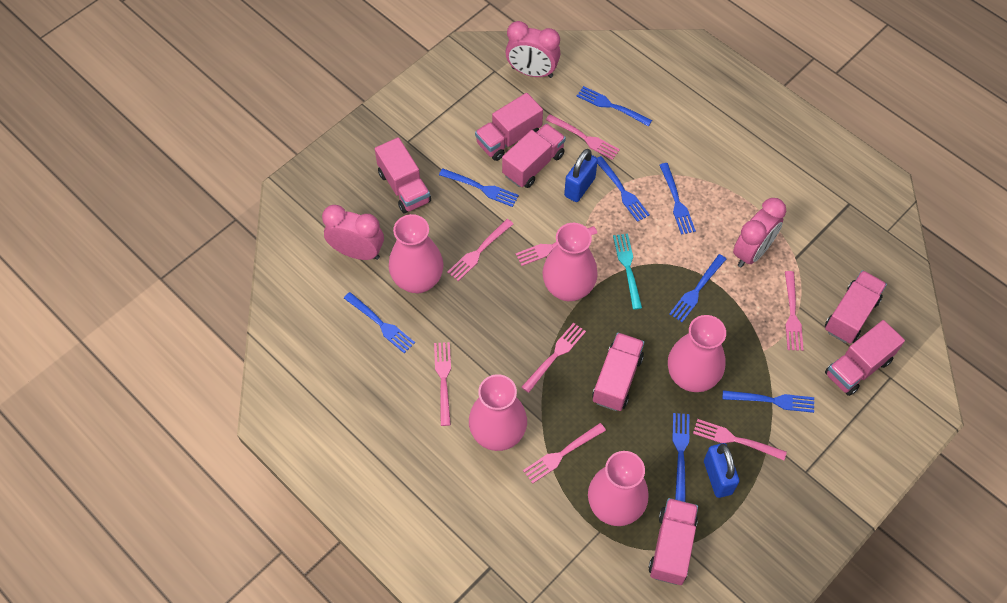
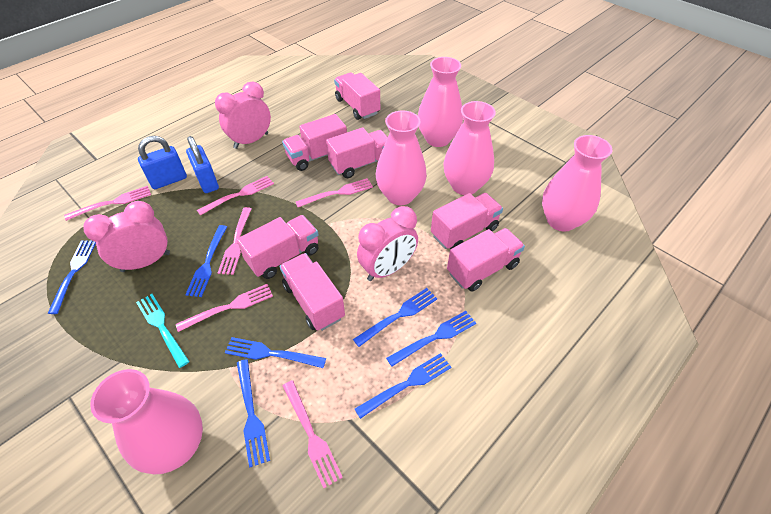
blue fork: [344,292,415,353] [439,168,519,207] [577,86,652,126] [597,156,650,222] [660,163,696,235] [669,254,726,322] [673,413,689,502] [723,390,814,413] = 8 -> [48,240,96,314] [185,225,227,297] [225,337,326,368] [237,359,270,468] [353,288,437,347] [355,353,451,419] [386,311,476,367] = 7
pink fork: [434,342,451,426] [447,219,513,281] [515,226,597,266] [522,323,586,393] [523,423,606,484] [546,114,620,160] [693,419,787,460] [785,271,804,351] = 8 -> [64,186,151,221] [176,284,273,332] [197,176,274,216] [218,207,252,275] [282,380,343,488] [296,178,373,207] = 6

